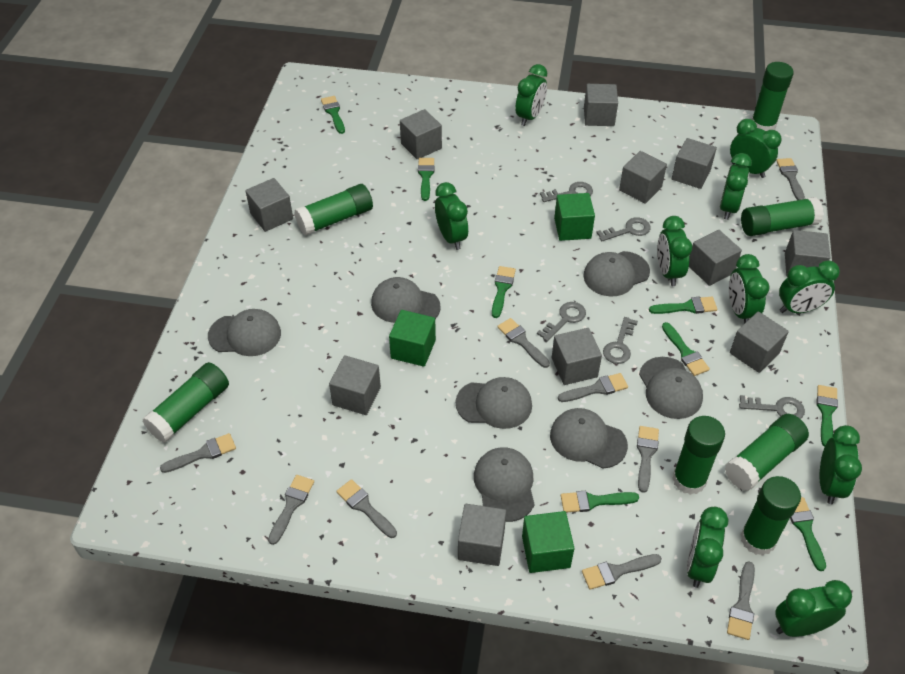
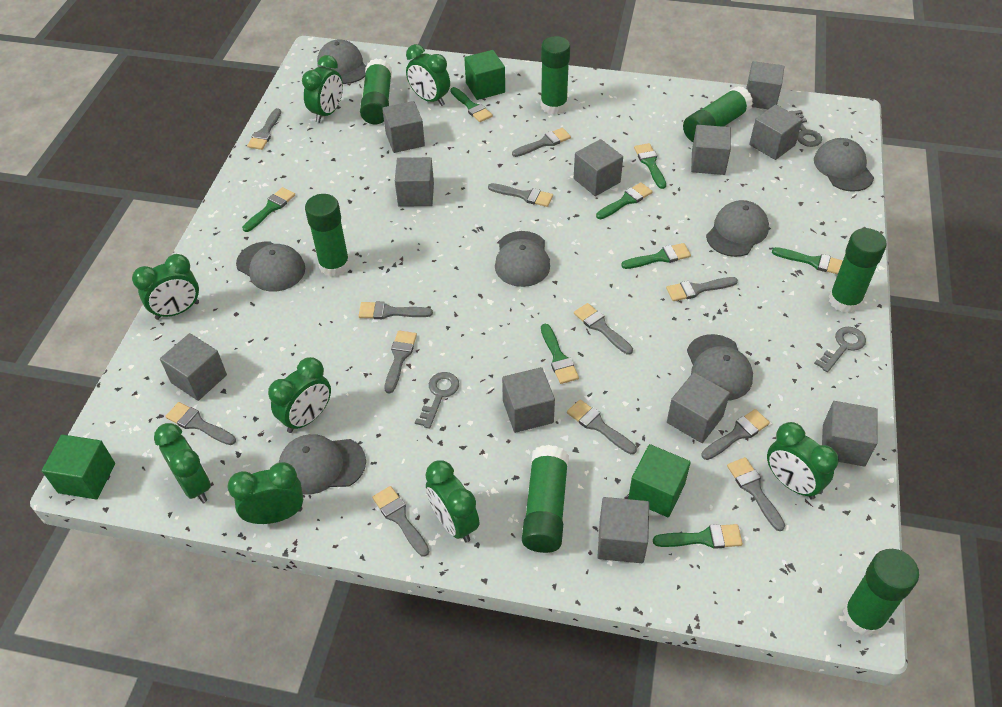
green clock: [435,182,469,250] [515,64,547,126] [657,216,692,286] [687,507,729,588] [720,153,752,220] [729,254,769,324] [730,119,782,178] [775,580,852,637] [779,260,840,313] [820,425,862,504] = 10 -> [132,254,199,320] [154,423,211,503] [228,462,303,524] [268,357,331,433] [302,55,343,123] [406,44,450,106] [425,460,480,543] [767,422,839,499] = 8
grey brush: [160,433,236,473] [268,475,314,545] [336,479,397,538] [497,318,550,368] [558,373,628,402] [582,554,662,590] [637,426,659,493] [727,561,755,640] [776,158,805,200] = 9 -> [165,402,236,445] [247,108,281,150] [358,301,433,319] [372,486,430,557] [385,331,417,394] [488,183,553,207] [512,128,571,157] [567,400,637,454] [574,303,633,355] [666,277,738,301] [701,409,770,460] [727,457,785,531] = 12
grey key: [537,302,586,341] [540,182,593,202] [597,217,651,241] [603,317,638,364] [739,395,805,419] = 5 -> [415,372,459,429] [789,110,822,147] [814,327,866,372] = 3

